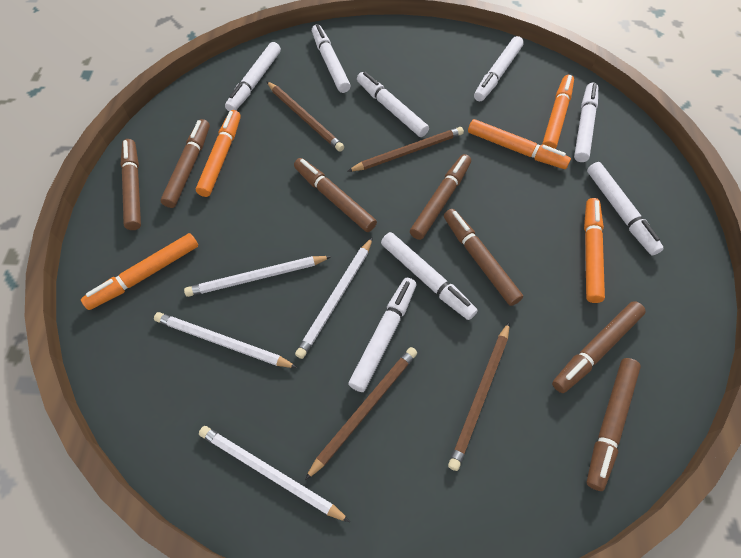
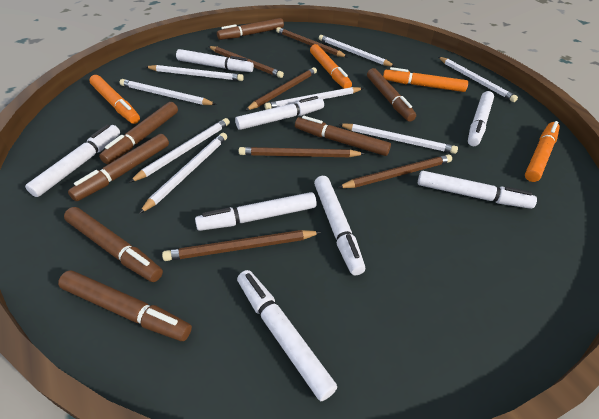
brown pencil: [266,81,344,152] [305,347,417,480] [347,127,464,172] [448,322,510,471] = 4 -> [162,230,321,261] [208,46,284,78] [239,147,365,157] [245,67,317,111] [276,27,348,57] [337,154,452,188] = 6
orange marker: [81,233,198,310] [196,110,241,197] [468,119,571,169] [542,75,574,149] [584,198,605,303] = 5 -> [89,75,140,124] [310,44,352,89] [383,67,468,92] [525,121,560,182] = 4
white pencil: [154,312,297,368] [184,256,332,297] [199,426,350,522] [295,237,373,359] = 4 -> [120,79,217,105] [129,118,230,183] [139,133,227,214] [146,65,244,81] [265,87,363,110] [319,35,395,67] [338,124,458,154] [438,57,518,102] = 8

